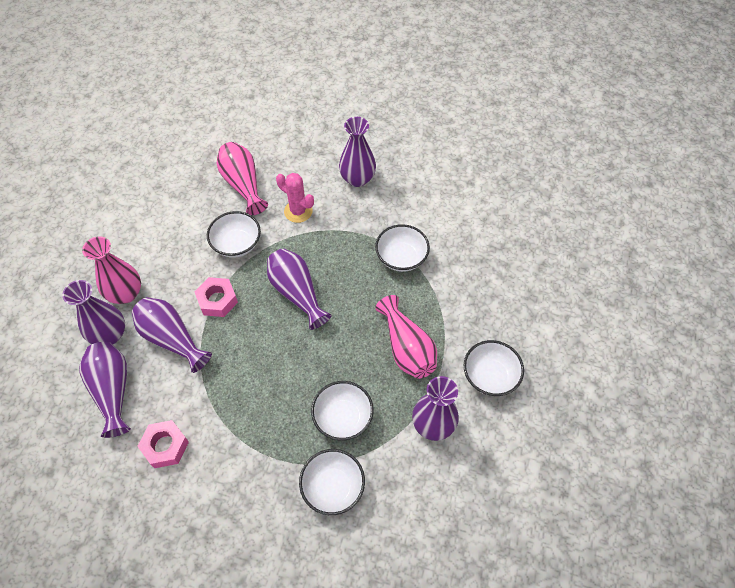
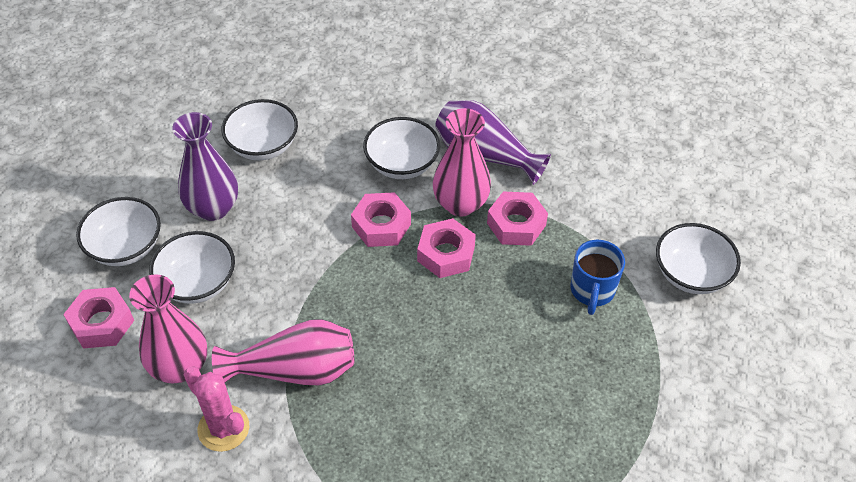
blue mug: none = 0 -> [571,240,625,315] = 1
pink nut: [137,420,189,468] [195,277,238,317] = 2 -> [63,287,134,349] [351,192,411,247] [417,218,476,278] [487,192,548,246] = 4
purple vase: [62,280,125,345] [79,342,131,438] [132,297,212,373] [267,249,332,330] [339,117,376,187] [412,376,459,441] = 6 -> [172,112,238,221] [435,100,551,185] = 2

